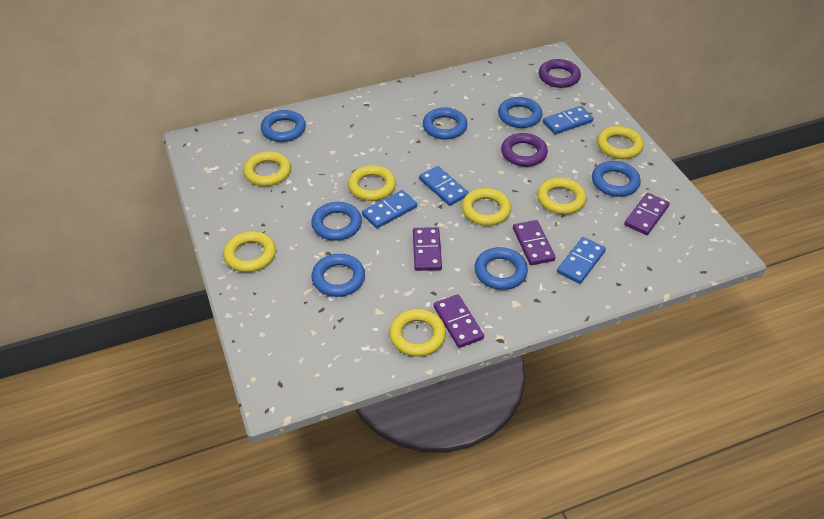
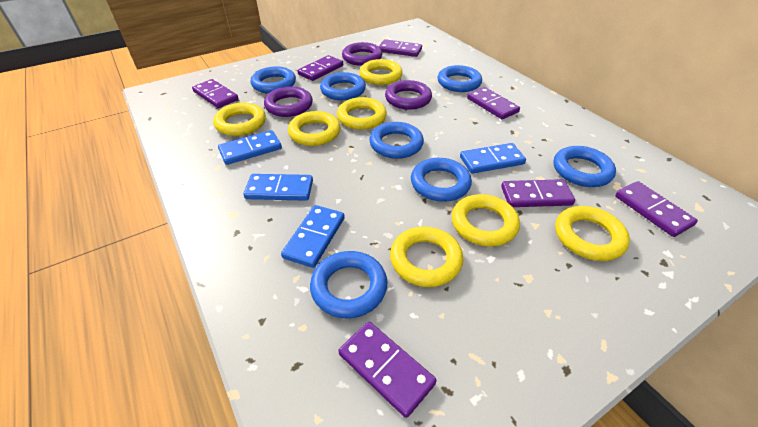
purple domino: [413,227,442,271] [434,294,484,348] [513,220,556,265] [624,193,670,235] = 4 -> [192,79,239,108] [297,55,343,81] [338,322,437,418] [379,39,422,57] [467,87,520,119] [501,179,575,207] [615,181,698,237] = 7
purple ring: [501,133,548,167] [539,59,581,88] = 2 -> [264,86,313,117] [342,42,382,66] [385,80,432,110] = 3

